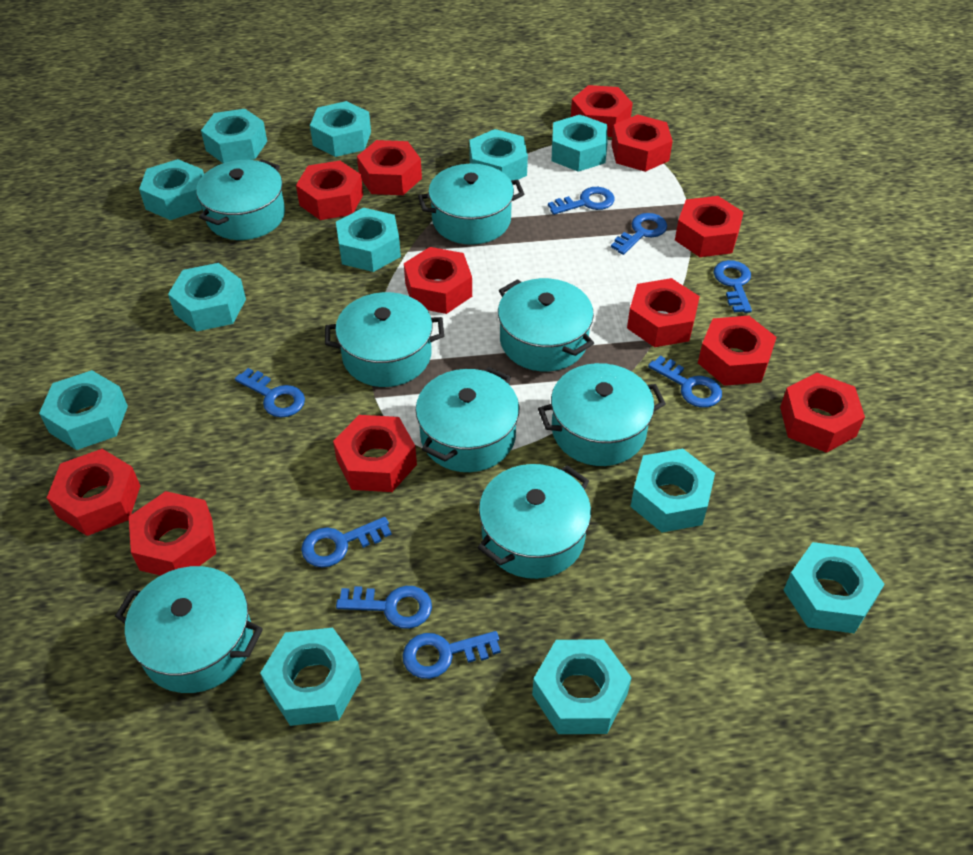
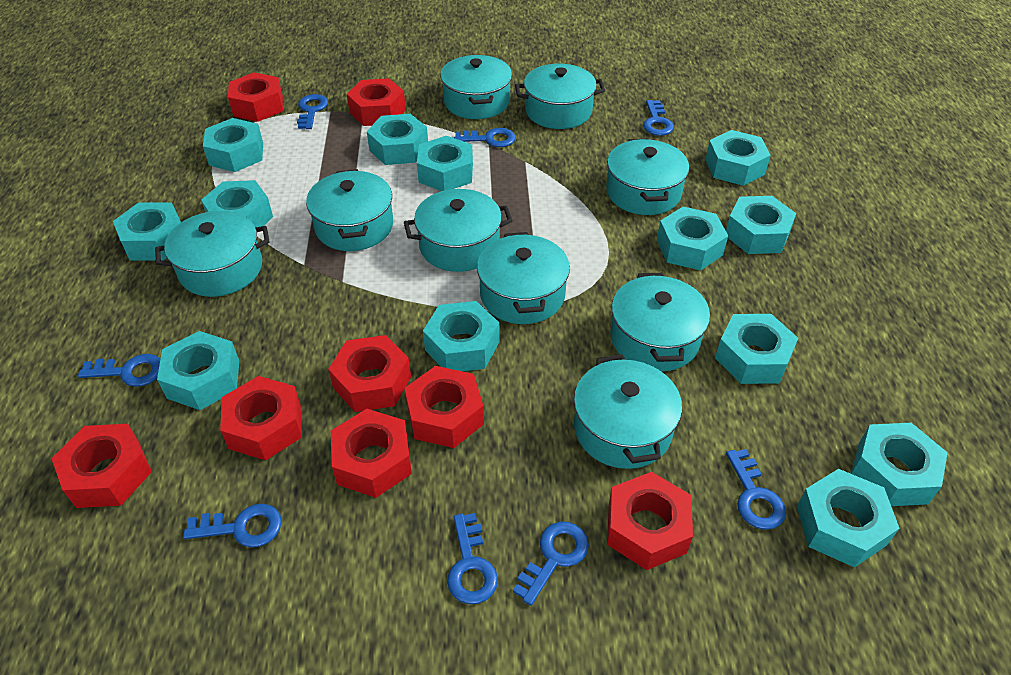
red nut: [47,449,140,536] [129,491,216,576] [296,160,363,220] [333,415,417,492] [357,140,422,195] [404,247,472,314] [571,85,633,137] [611,114,673,172] [627,278,700,347] [675,196,744,257] [698,316,777,386] [780,373,865,453] = 12 -> [51,424,152,508] [220,376,302,461] [228,72,283,122] [328,335,411,412] [331,409,412,498] [347,78,406,126] [405,366,484,448] [607,472,693,570] = 8
turquoise nut: [39,370,128,450] [139,159,204,220] [168,263,246,332] [201,109,267,163] [260,628,362,726] [310,101,371,157] [336,208,401,272] [469,129,528,181] [532,639,632,734] [552,115,608,172] [630,449,715,533] [784,542,885,633] = 12 -> [113,202,181,261] [157,331,239,410] [201,180,273,227] [203,118,263,172] [367,114,428,165] [417,136,473,191] [423,301,500,371] [657,207,728,271] [705,130,771,186] [715,314,798,384] [726,196,796,254] [797,469,900,568] [851,423,948,506] = 13
turquoise pot: [115,566,263,693] [196,159,285,240] [325,292,444,387] [416,367,519,472] [418,164,524,245] [478,464,591,579] [498,278,594,371] [538,363,666,466] = 8 -> [155,211,270,297] [306,169,393,251] [404,189,513,272] [440,55,512,119] [477,232,570,324] [515,64,605,129] [574,354,682,469] [606,138,689,215] [610,273,710,372] = 9

